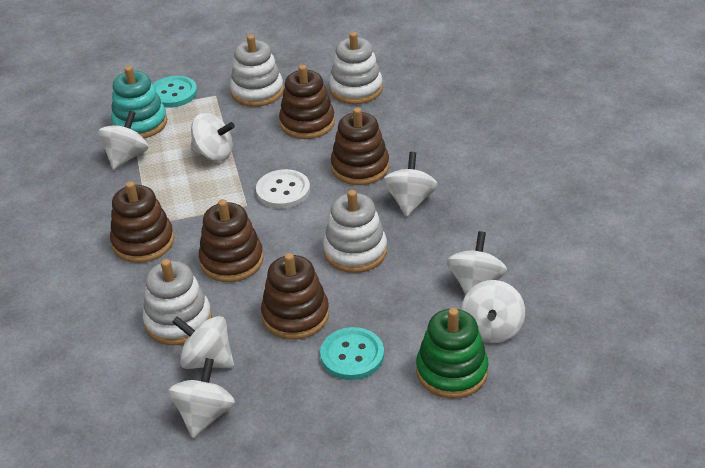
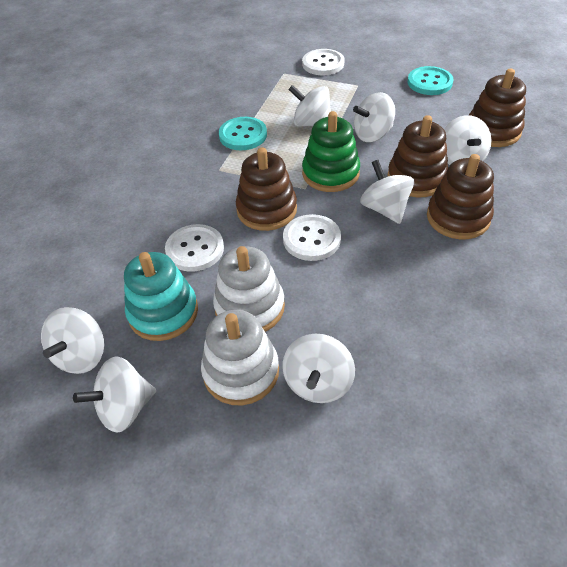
brown stacking toy: [110,181,174,263] [199,199,264,282] [261,253,329,340] [279,65,335,139] [331,108,389,185] = 5 -> [236,147,297,231] [387,115,448,197] [427,154,494,239] [469,69,526,147] = 4
white button: [256,169,310,209] = 1 -> [165,224,224,272] [283,214,341,261] [302,49,344,75] = 3
white stacking toy: [143,259,212,345] [230,35,284,107] [323,190,387,273] [329,32,383,104] = 4 -> [201,310,279,405] [213,246,285,332] = 2

